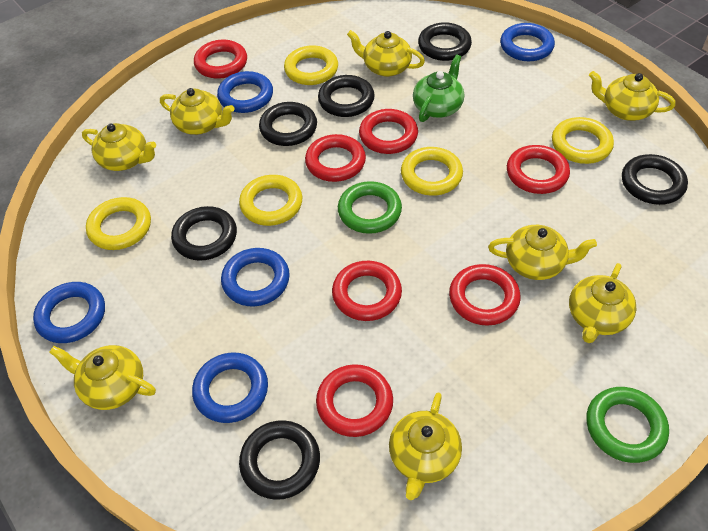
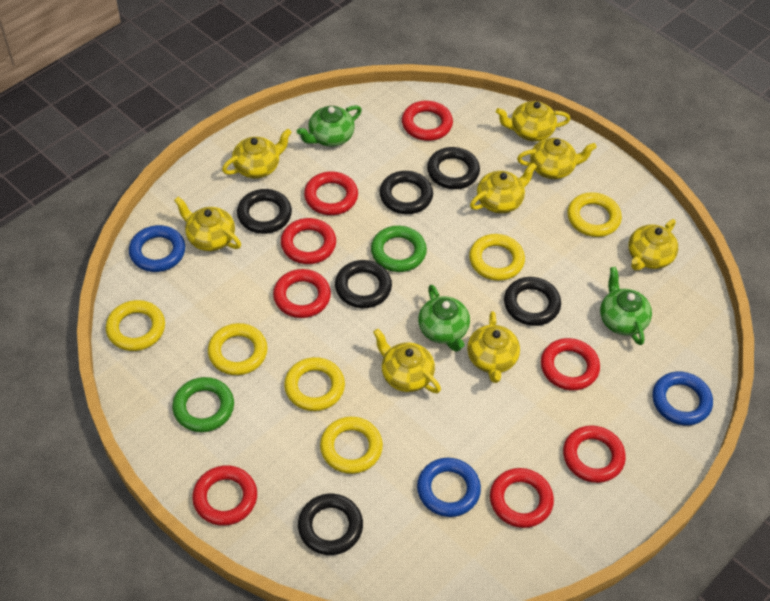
blue ring: [33,282,105,343] [192,352,268,423] [217,71,273,113] [221,248,290,307] [500,23,555,61] = 5 -> [129,225,185,272] [417,458,481,517] [652,371,713,425] = 3
green teapot: [413,54,464,122] = 1 -> [297,105,362,147] [418,285,470,352] [600,267,652,345] = 3
red ring: [194,40,247,79] [305,134,366,182] [316,364,393,437] [332,261,402,321] [359,109,418,154] [449,264,521,326] [507,145,570,194] = 7 -> [192,465,257,526] [273,269,331,318] [281,218,336,264] [304,172,358,215] [402,101,453,141] [490,468,554,528] [541,338,600,390] [563,425,626,483] = 8
yellow ring: [86,197,151,250] [239,175,302,226] [284,45,338,85] [401,147,463,196] [552,117,614,164] = 5 -> [106,300,165,351] [208,323,267,375] [284,357,345,411] [320,417,383,474] [469,234,525,281] [568,192,622,237] = 6

